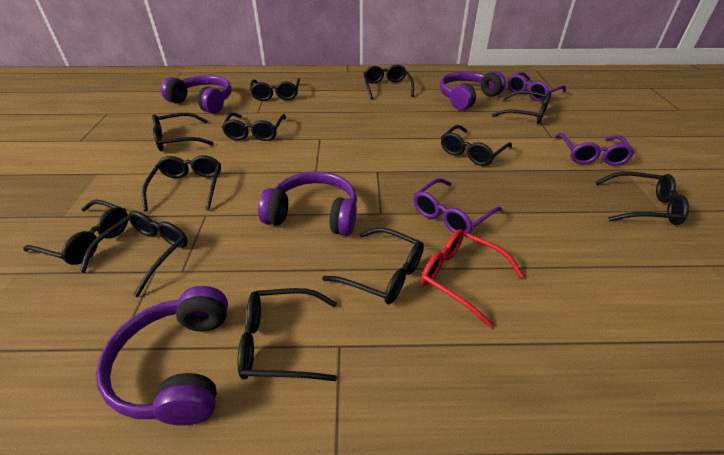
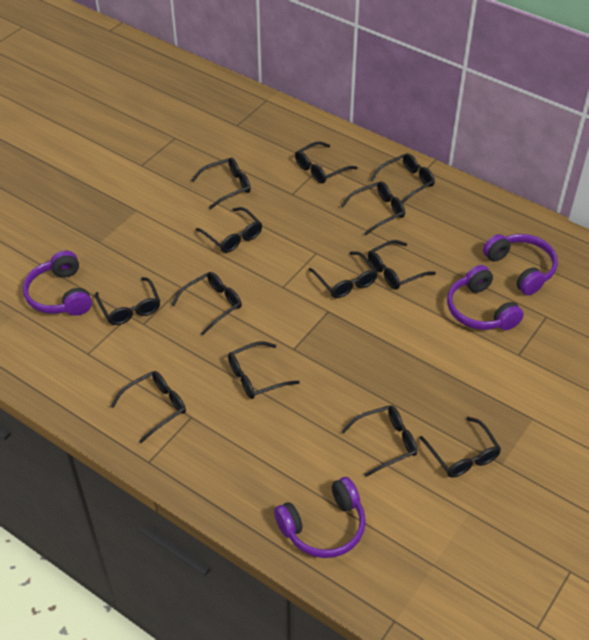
black glasses: [23,200,128,265] [80,211,188,297] [142,155,221,211] [152,113,214,151] [222,113,286,141] [238,288,337,381] [250,78,300,101] [322,228,424,304] [363,64,414,100] [441,125,512,166] [492,90,551,124] [595,172,689,225] = 12 -> [95,277,160,325] [111,371,186,443] [171,272,242,335] [191,157,251,209] [196,207,262,253] [228,341,300,399] [295,142,358,184] [308,251,378,298] [341,181,405,236] [341,405,417,477] [368,240,436,289] [370,153,435,203] [420,417,501,478] = 13
purple glasses: [413,178,502,233] [507,72,566,101] [555,133,634,166] = 3 -> none = 0
red glasses: [421,229,524,327] = 1 -> none = 0

